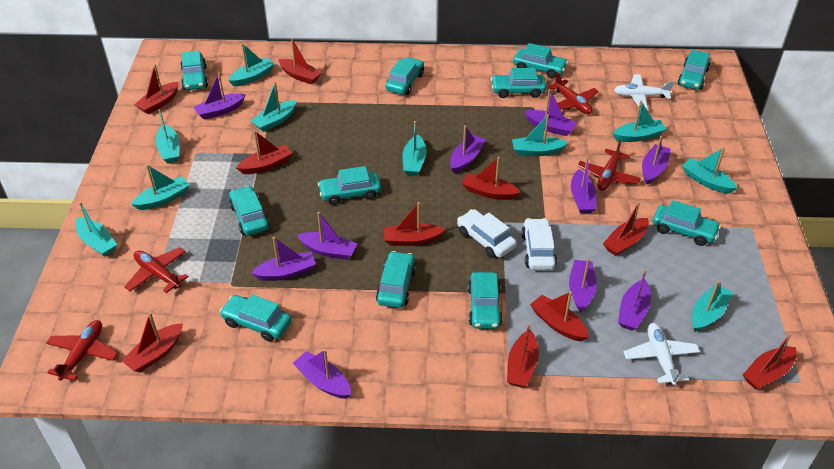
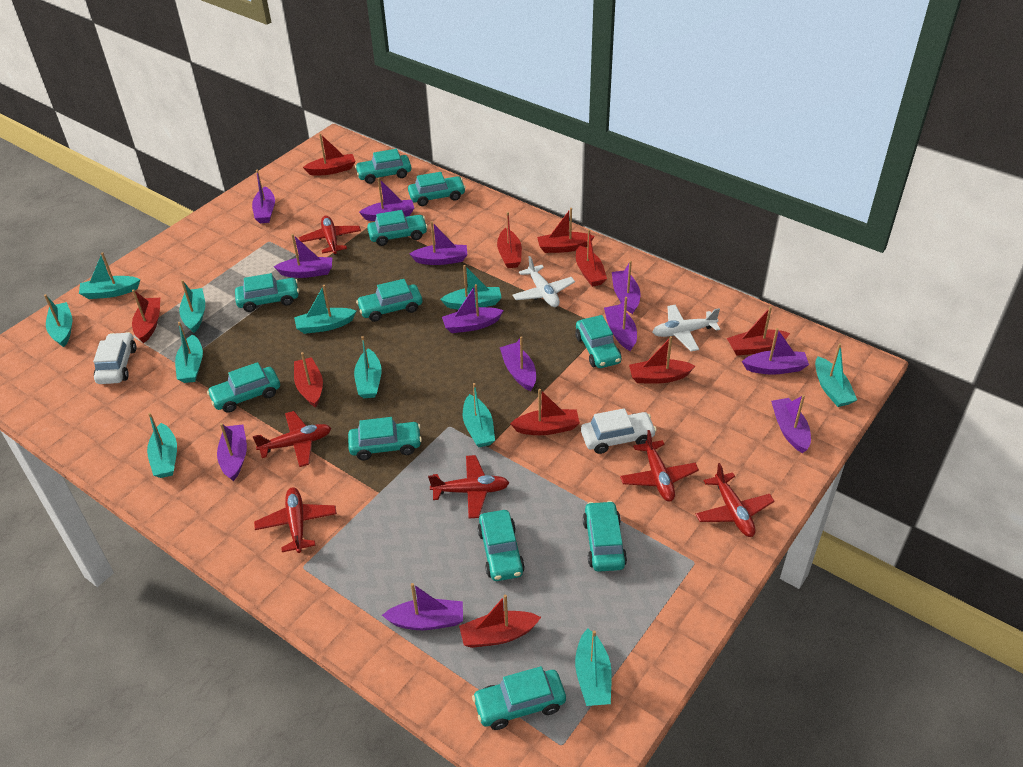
purple boat: [194,73,246,120] [251,237,316,281] [293,349,351,399] [297,212,357,260] [450,125,486,173] [524,89,577,136] [569,258,597,312] [571,157,596,213] [618,269,651,331] [642,136,670,185] = 10 -> [217,423,247,481] [252,170,275,223] [274,234,332,278] [359,178,414,221] [382,583,463,630] [410,221,467,265] [442,284,504,333] [500,336,536,391] [604,297,637,351] [612,261,640,314] [742,328,809,375] [771,395,811,453] = 12
red plane: [46,320,118,381] [124,247,189,293] [548,72,599,114] [578,141,641,191] = 4 -> [253,411,331,467] [254,487,337,553] [299,216,361,255] [428,455,509,518] [620,430,699,502] [696,463,774,537] = 6
turquoise boat: [75,202,117,257] [131,164,189,210] [155,109,180,163] [228,43,275,86] [251,82,297,132] [403,121,426,176] [512,114,568,156] [613,101,666,142] [682,147,737,194] [692,281,733,332] = 10 -> [44,294,72,347] [79,252,140,299] [147,413,177,478] [175,322,203,383] [179,280,205,333] [294,285,356,334] [354,336,382,398] [440,265,502,309] [463,383,495,447] [575,628,612,706] [815,343,857,407] = 11

